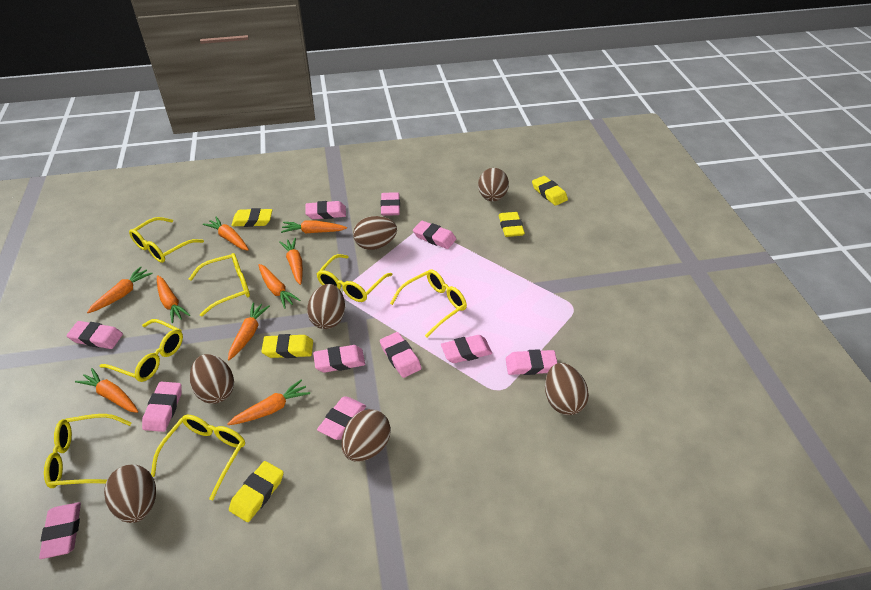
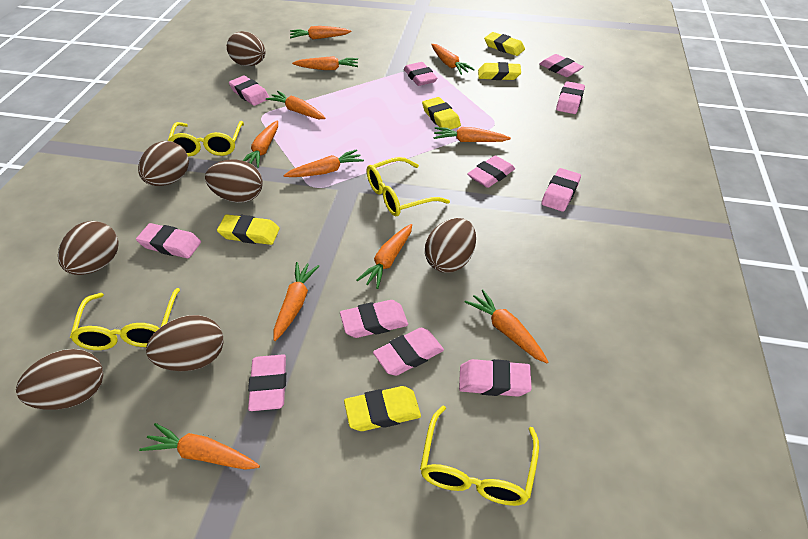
orange carrot: [75,368,138,413] [87,266,153,313] [157,275,190,323] [203,217,249,251] [228,302,270,360] [228,380,310,425] [258,264,300,309] [279,238,303,285] [281,220,347,234] = 9 -> [139,423,260,470] [242,121,278,168] [266,91,326,119] [273,262,319,341] [283,149,364,177] [290,26,351,39] [292,56,358,70] [356,224,412,289] [431,44,475,75] [433,127,511,142] [465,289,548,363] = 11
yellow glasses: [44,414,132,488] [99,319,183,382] [129,217,204,263] [151,415,245,500] [189,253,250,317] [317,254,393,302] [390,269,467,338] = 7 -> [70,288,180,350] [168,121,244,156] [367,157,450,216] [420,406,539,506] = 4

